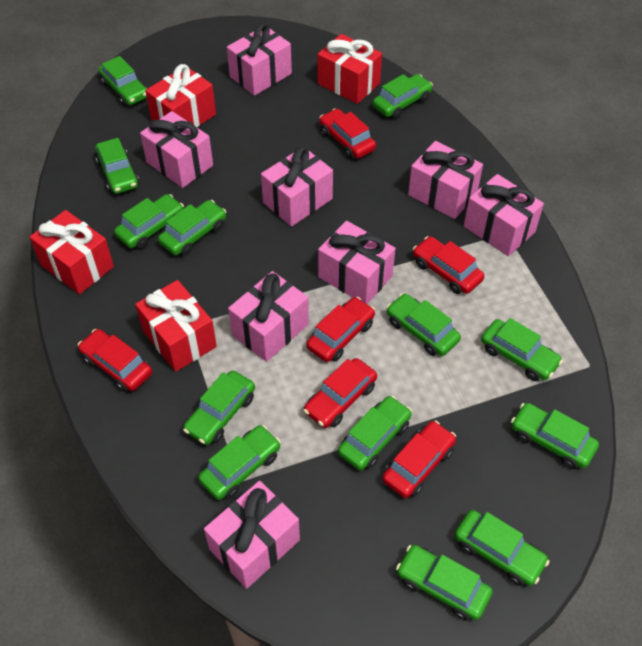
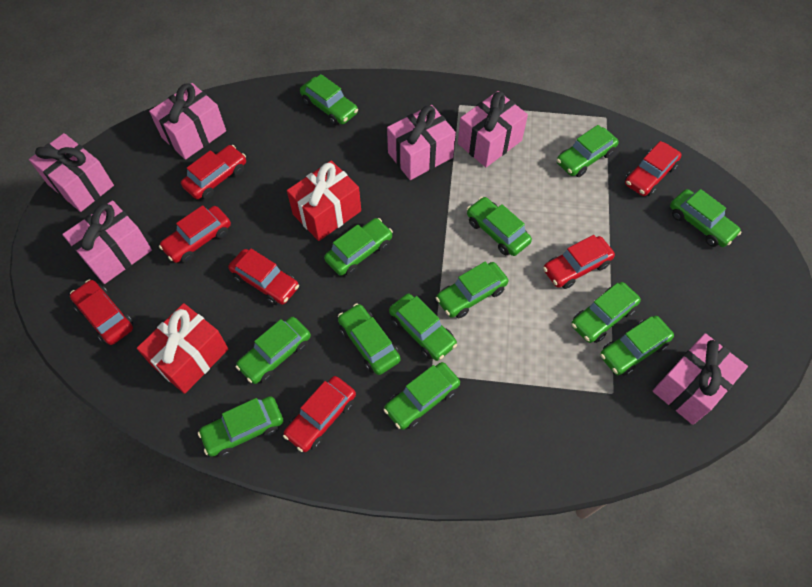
pink gift: [140,111,213,188] [204,481,300,589] [227,23,292,96] [228,271,309,362] [261,147,333,227] [318,221,395,304] [408,141,483,219] [464,174,544,256] = 8 -> [29,133,114,212] [62,201,152,284] [149,83,226,160] [387,105,456,180] [458,91,528,167] [653,333,748,425] = 6
red car: [78,329,152,392] [304,358,377,428] [306,297,375,362] [319,108,376,159] [382,421,456,498] [413,236,484,294] = 6 -> [70,280,133,345] [159,205,231,263] [181,145,246,199] [229,249,299,305] [283,376,356,452] [543,235,615,289] [625,141,682,196] = 7
red gift: [30,210,114,294] [135,280,217,372] [145,64,216,127] [318,34,382,104] = 4 -> [137,303,229,394] [287,160,361,241] = 2

